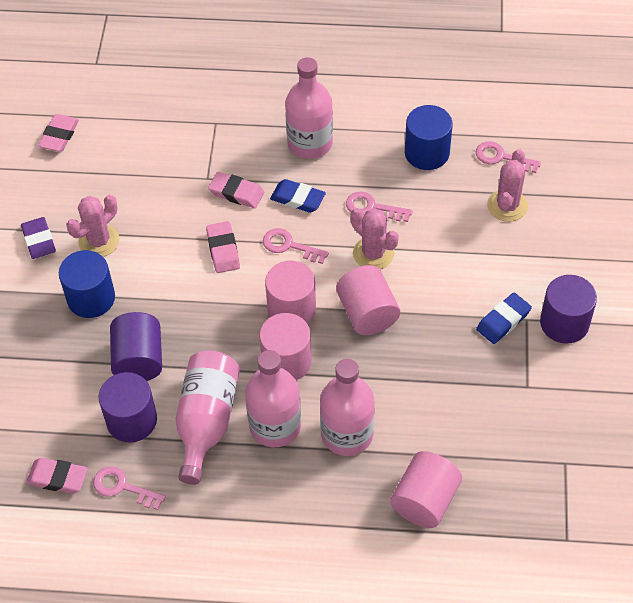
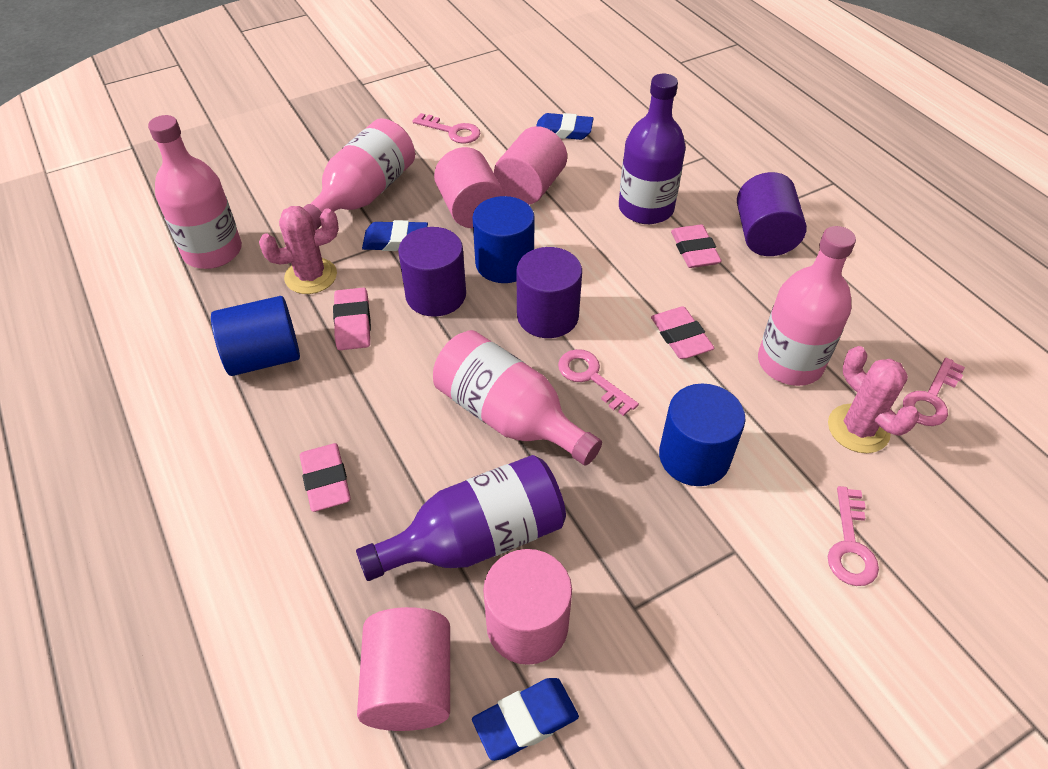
blue cylinder: [59,250,115,318] [405,105,453,170] = 2 -> [211,296,300,376] [473,196,535,283] [659,384,746,486] = 3
blue eraser: [270,179,326,213] [476,292,532,344] = 2 -> [362,220,428,251] [472,678,579,761] [536,113,594,140] = 3
pink cactus: [66,195,119,257] [350,208,399,269] [487,149,528,222] = 3 -> [259,206,339,294] [828,346,919,453] = 2
purple bottle: none = 0 -> [356,455,566,581] [619,74,686,224] = 2
purple eraser: [21,217,56,259] = 1 -> none = 0

